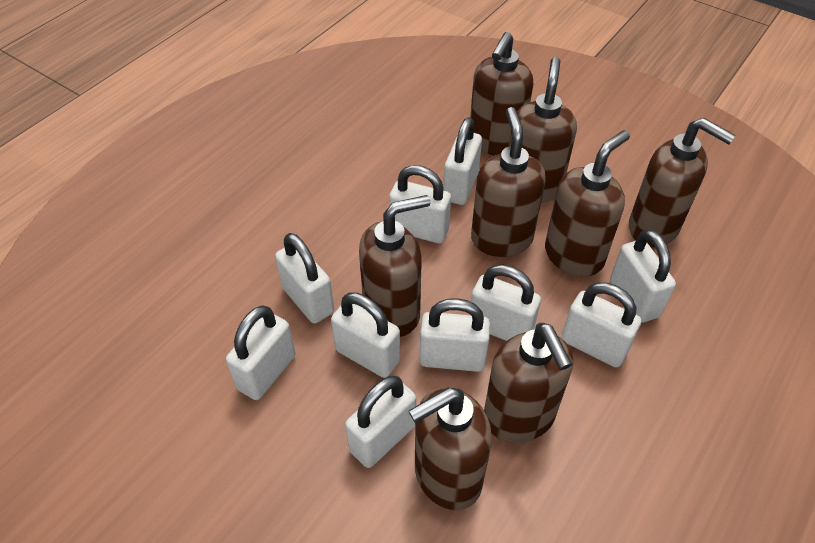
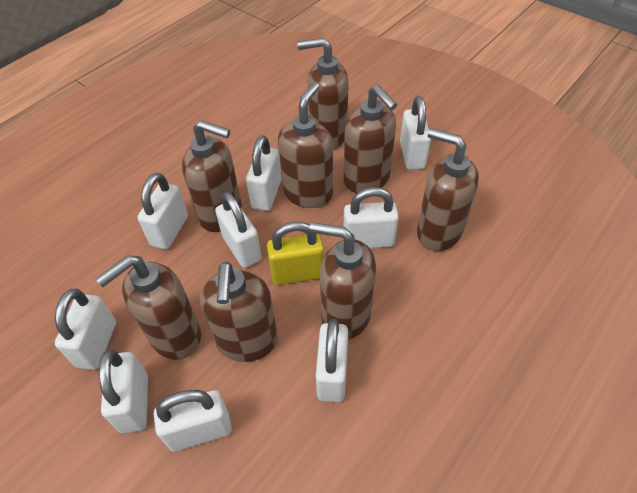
white padlock: [226,305,296,400] [275,233,334,324] [331,292,400,378] [345,376,416,468] [389,165,451,243] [420,298,490,372] [443,117,482,205] [469,265,541,341] [562,282,641,368] [610,229,676,323] = 10 -> [55,289,116,370] [99,349,148,433] [138,173,188,249] [154,390,232,452] [215,191,262,268] [246,135,282,211] [316,319,348,402] [343,187,399,248] [400,96,431,170] = 9
yellow padlock: none = 0 -> [267,222,324,285] = 1

